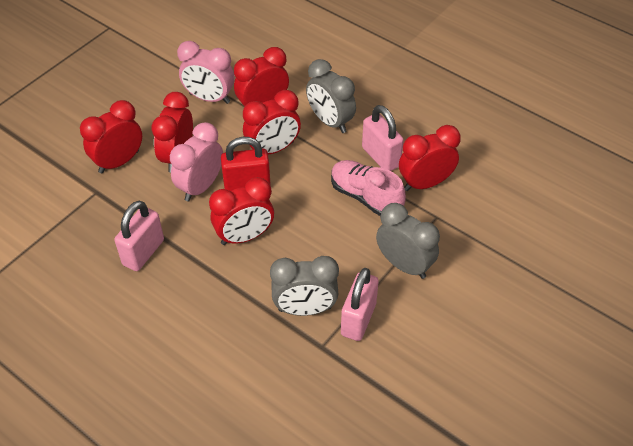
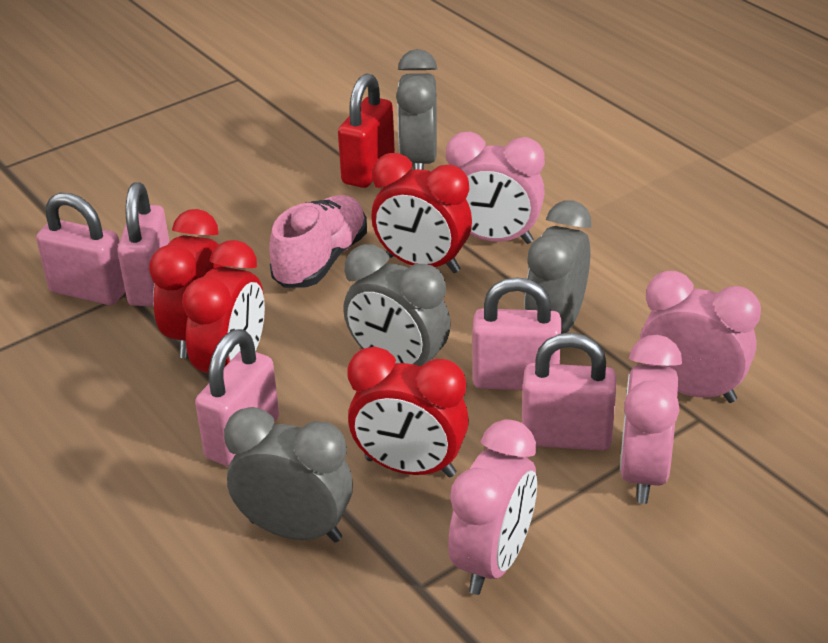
grey clock: [270,256,339,316] [306,59,356,133] [376,203,440,279] = 3 -> [224,407,353,542] [343,244,451,366] [396,49,437,170] [524,200,591,334] = 4
pink clock: [170,122,223,201] [177,41,234,104] = 2 -> [446,132,545,244] [448,419,537,595] [620,335,682,504] [640,271,761,403] = 4
pink padlock: [114,201,164,271] [341,268,379,341] [362,105,404,171] = 3 -> [36,193,125,305] [117,182,169,306] [195,329,279,467] [473,277,561,390] [522,333,616,451] = 5
red clock: [80,100,142,173] [152,92,193,173] [209,177,274,245] [234,47,289,106] [243,90,301,155] [399,125,461,191] = 6 -> [149,209,225,358] [182,240,265,373] [348,346,469,477] [371,153,472,273] = 4

